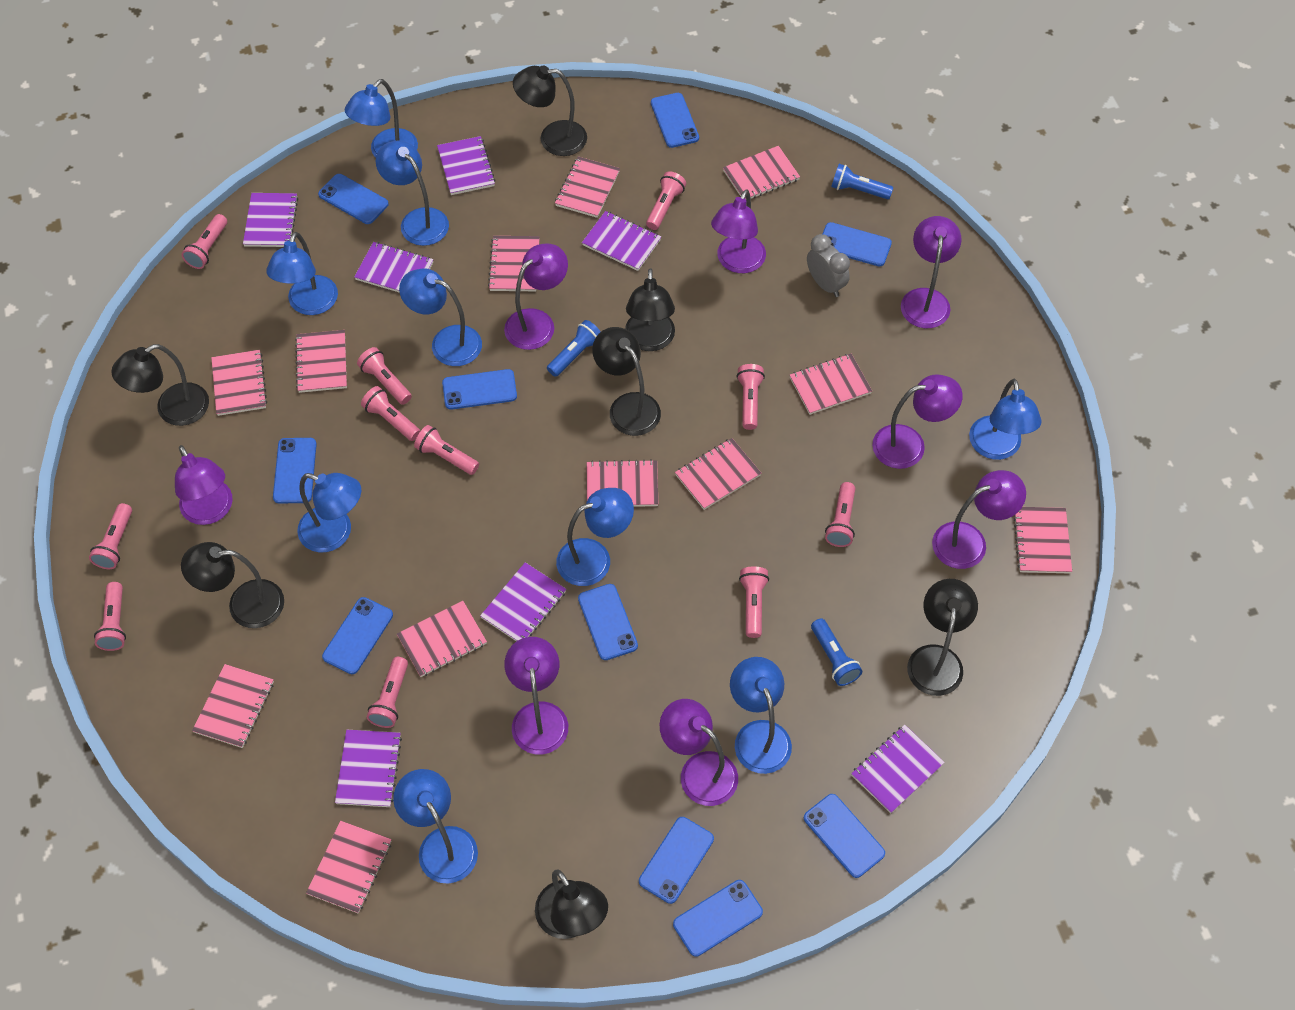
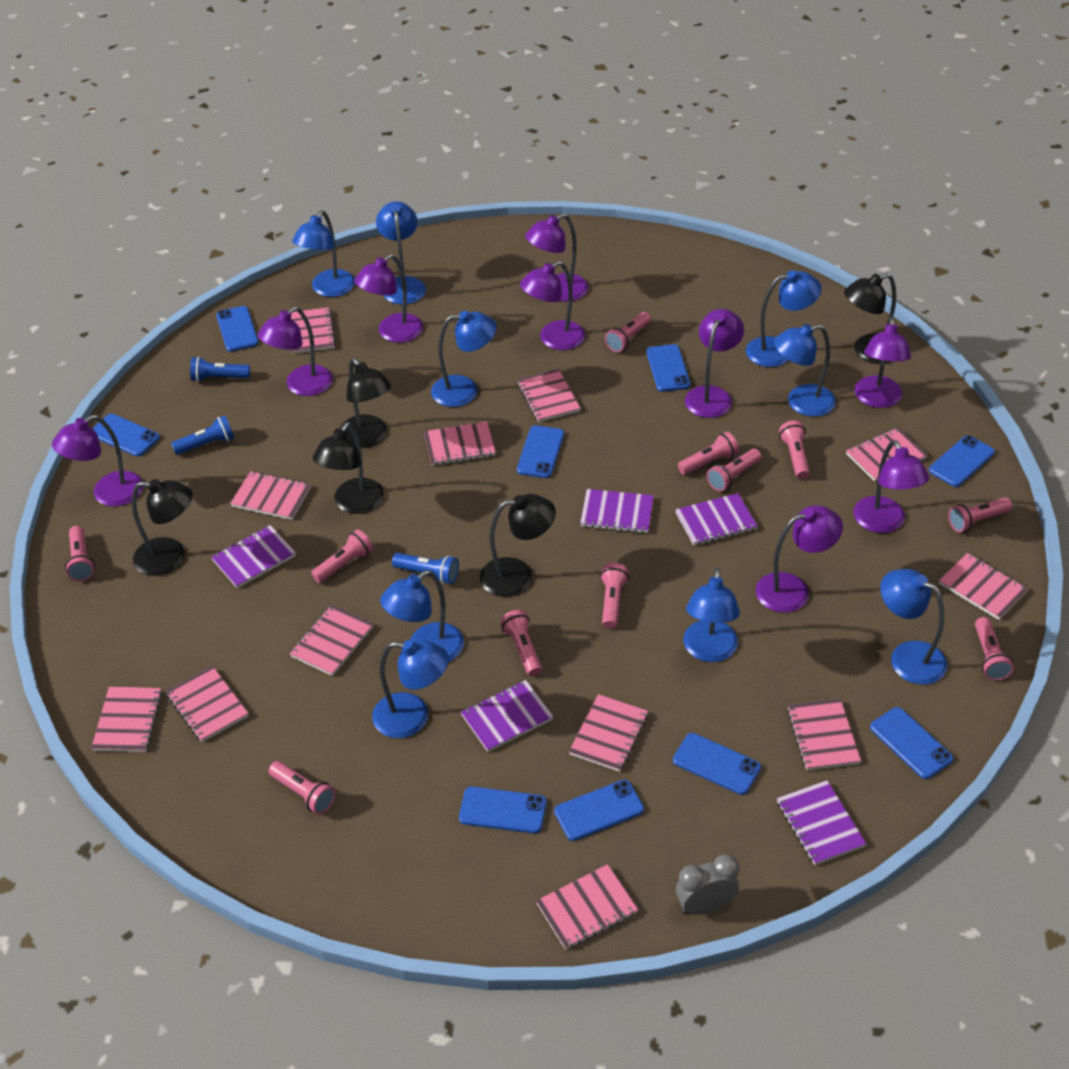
black lamp: [111,344,209,426] [181,542,284,628] [513,66,587,156] [535,870,608,939] [592,327,661,436] [625,268,675,351] [907,579,978,696] = 7 -> [132,479,193,576] [313,422,384,514] [340,358,391,448] [480,494,556,597] [844,273,896,364] = 5
blue phone: [273,438,317,504] [318,174,389,224] [322,597,393,674] [442,369,517,410] [578,584,638,660] [639,817,714,904] [651,93,699,148] [673,880,763,957] [804,794,885,878] [823,222,892,266] = 10 -> [92,414,160,457] [216,306,259,352] [459,786,547,834] [517,425,564,478] [554,780,644,841] [646,344,691,392] [673,733,761,795] [870,707,953,779] [929,435,995,487] = 9
purple lamp: [175,445,233,525] [504,244,568,350] [504,637,568,754] [660,699,738,806] [711,189,766,273] [872,374,963,469] [901,216,961,328] [932,470,1026,569] = 8 -> [52,415,143,506] [258,307,333,396] [354,254,423,343] [520,261,585,350] [525,213,589,301] [685,309,744,418] [756,505,843,613] [854,317,911,408] [854,440,929,533] = 9
purple notebook: [243,193,298,247] [335,730,402,807] [354,242,433,293] [437,136,496,195] [480,562,566,641] [582,211,661,271] [851,725,945,813] = 7 -> [211,525,296,588] [461,680,554,752] [580,489,654,533] [675,493,757,546] [777,780,867,865] = 5

